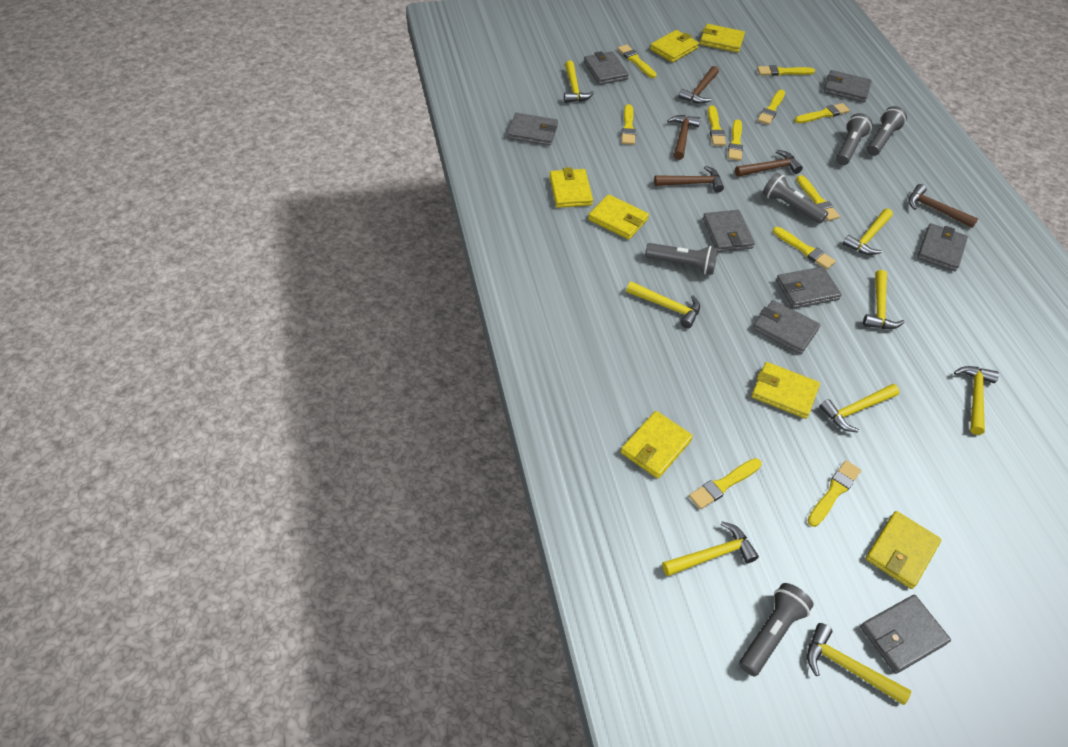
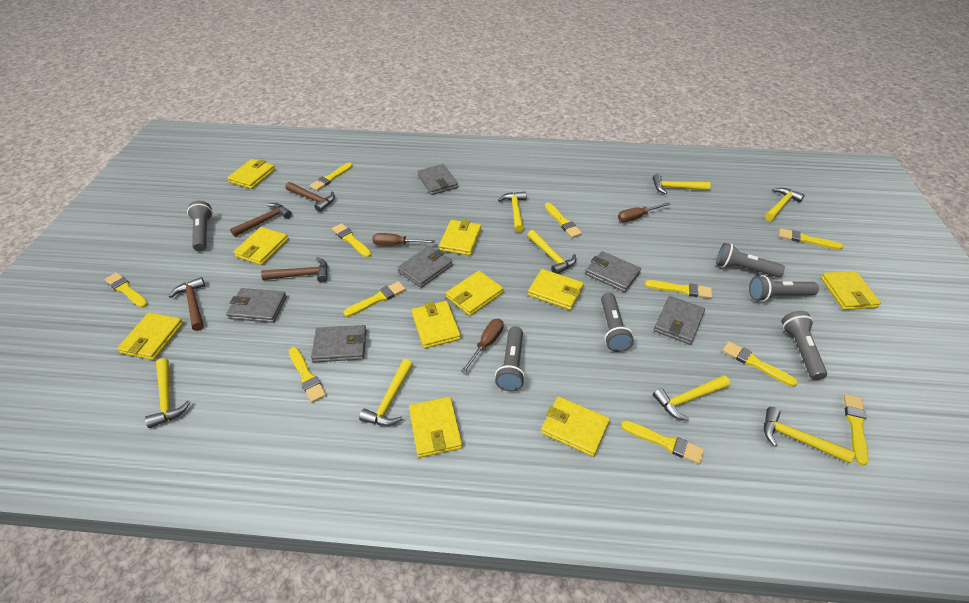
brown hammer: [654,166,724,193] [667,115,701,160] [679,66,719,104] [735,150,803,177] [909,184,978,228] = 5 -> [169,277,205,331] [230,203,292,237] [261,257,328,283] [285,182,335,212] = 4
brown screwdriver: none = 0 -> [372,233,435,246] [461,319,504,373] [618,202,671,222] = 3
grey flashlight: [645,243,718,275] [739,583,814,676] [762,172,828,224] [836,113,873,165] [867,106,907,156] = 5 -> [187,201,213,252] [495,326,525,391] [601,293,634,352] [716,243,785,277] [749,275,819,302] [782,311,827,380] = 6
grey wallet: [507,113,558,146] [584,51,629,85] [703,210,755,252] [753,300,821,354] [776,267,842,309] [824,70,872,102] [860,595,951,674] [917,223,968,271] = 8 -> [226,288,287,323] [311,325,367,362] [397,246,453,288] [417,164,458,195] [585,251,641,292] [654,296,705,345] = 6
yellow wallet: [549,167,593,208] [588,194,649,240] [621,411,693,479] [650,30,699,63] [700,24,745,53] [751,362,820,419] [866,511,941,589] = 7 -> [117,312,184,360] [228,159,275,189] [234,227,288,265] [409,397,462,458] [412,301,461,349] [439,220,481,256] [446,271,503,316] [528,269,584,310] [541,397,610,457] [821,271,881,310] = 10

